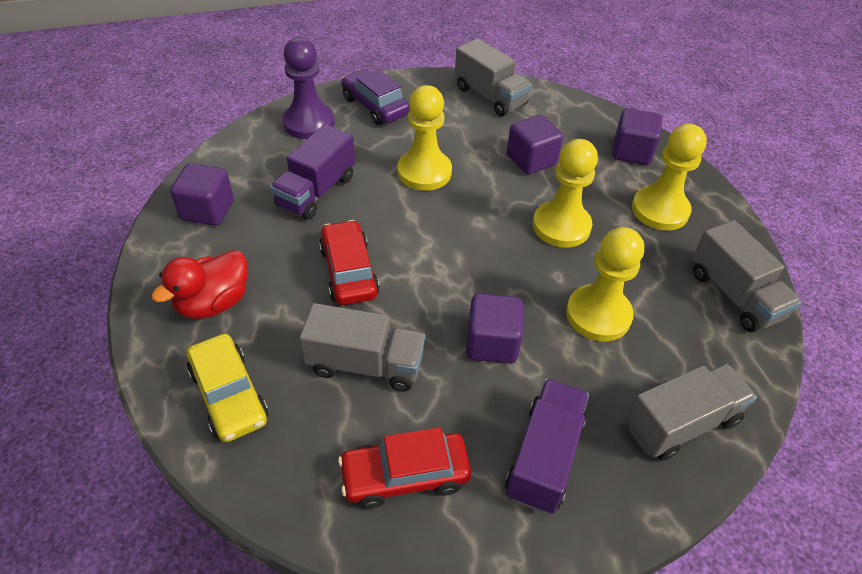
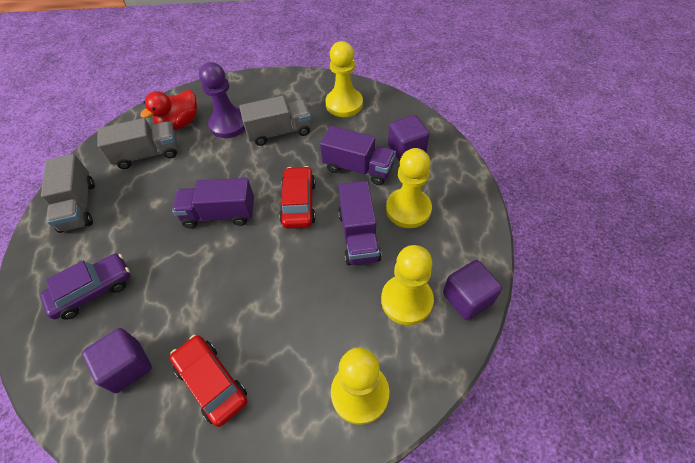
grey truck: [299,303,425,392] [455,38,532,116] [626,364,757,461] [692,220,802,332] = 4 -> [41,154,95,233] [97,118,178,169] [239,96,311,146] = 3
purple cube: [170,163,234,226] [466,293,523,364] [507,115,563,174] [612,108,662,165] = 4 -> [82,328,152,393] [388,115,429,161] [443,260,502,320] = 3
purple truck: [270,124,355,220] [505,379,589,514] = 2 -> [172,178,254,228] [320,126,396,185] [338,181,381,265] = 3
yellow car: [187,334,268,442] = 1 -> none = 0

